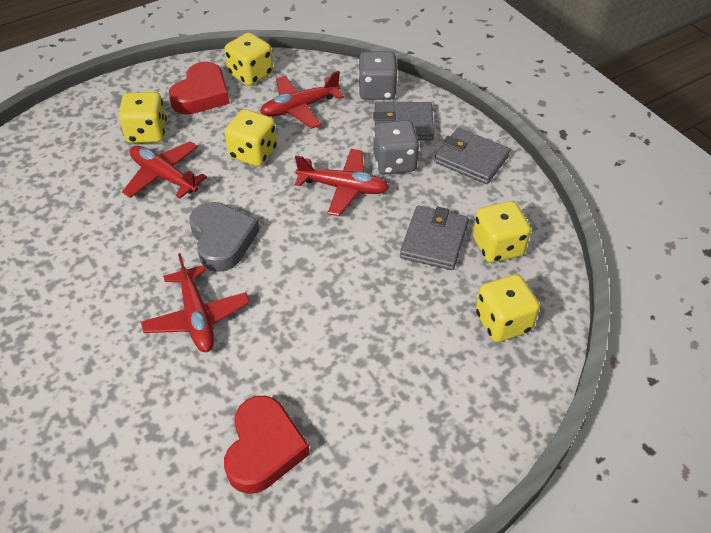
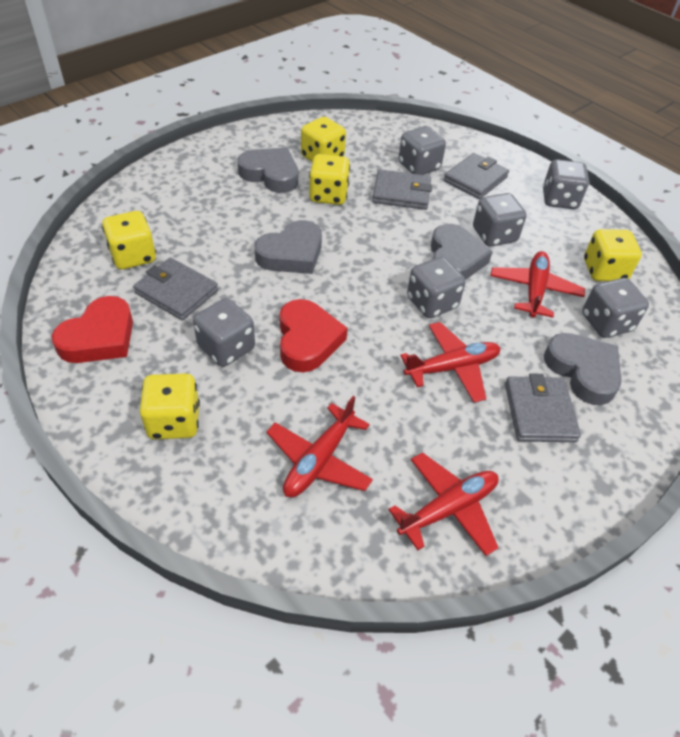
grey dice: [358,51,397,100] [373,120,420,175] = 2 -> [193,298,255,367] [399,126,446,175] [407,257,466,318] [473,193,527,247] [543,159,589,209] [582,278,649,338] = 6
grey heart: [189,202,259,272] = 1 -> [237,148,298,193] [255,220,322,274] [431,224,493,280] [544,333,622,405] = 4
grey wallet: [373,102,434,140] [400,206,469,270] [434,128,510,184] = 3 -> [133,257,218,320] [372,169,432,210] [443,153,509,199] [505,373,581,442] = 4

